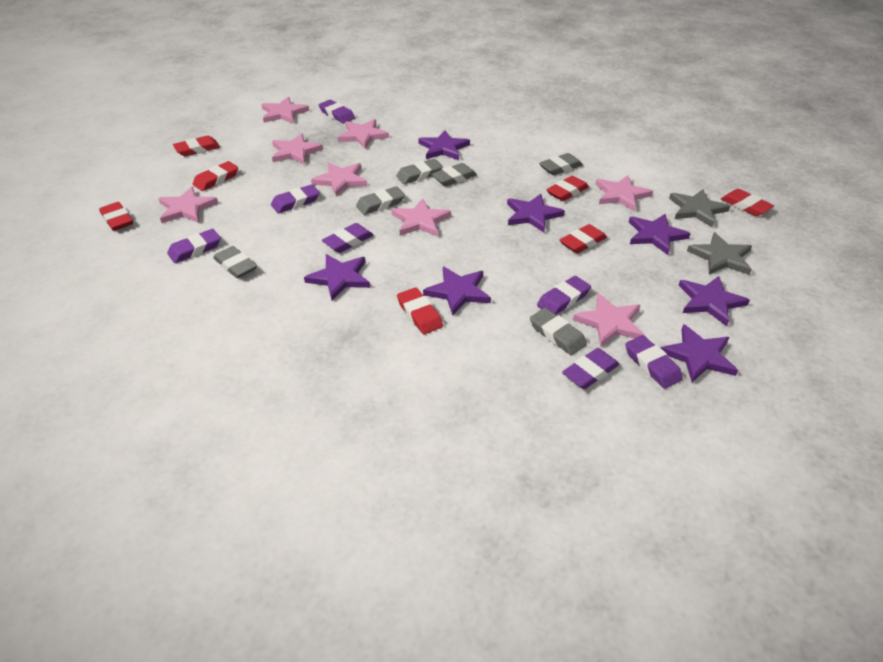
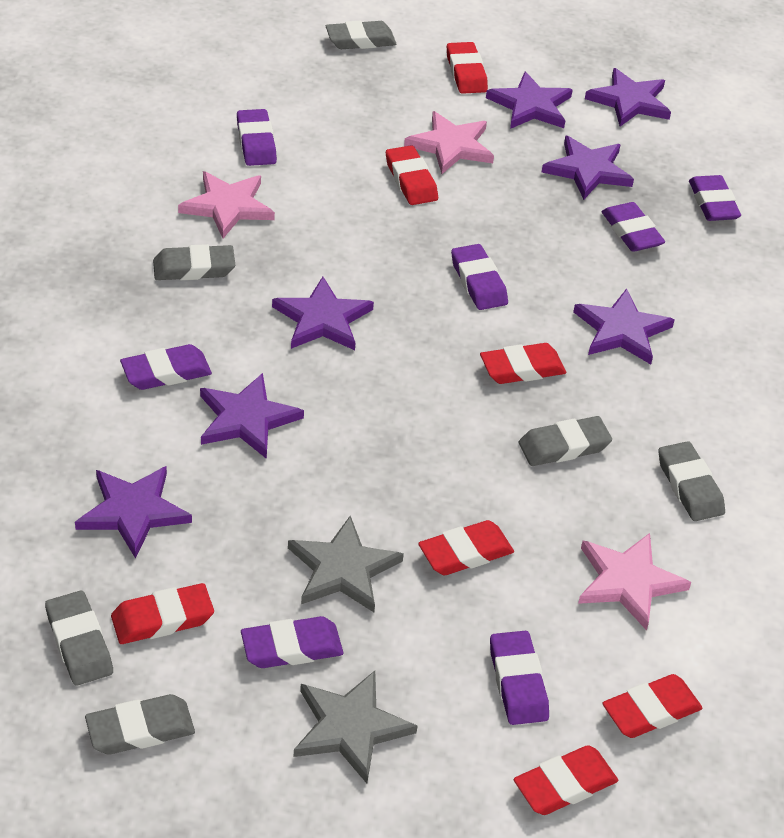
pink star: [158,187,218,223] [261,97,309,124] [272,133,323,165] [311,162,367,196] [338,119,389,149] [391,198,451,237] [573,293,645,347] [595,175,653,212] = 8 -> [178,171,275,238] [404,111,494,174] [578,533,691,631] = 3

